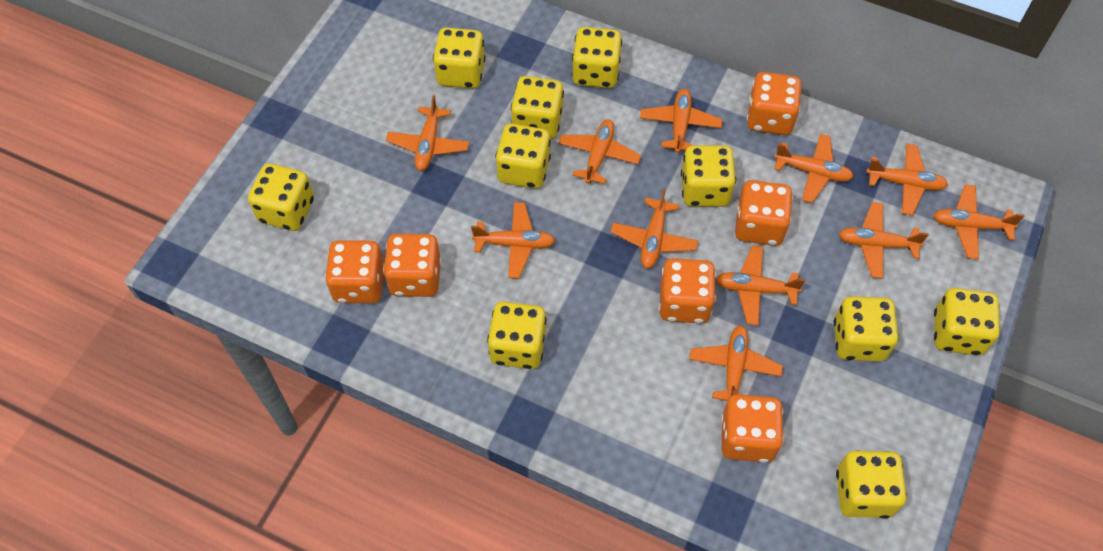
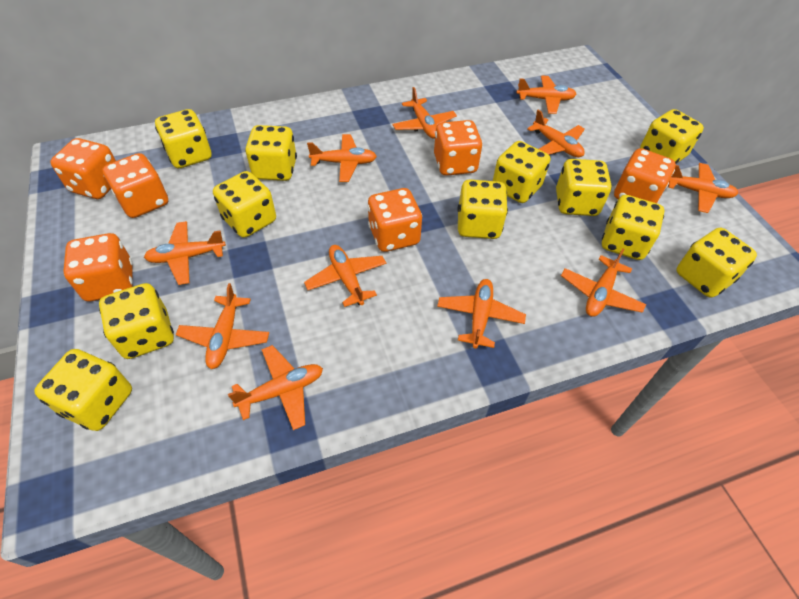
yellow dice: [248,163,314,231] [433,27,485,89] [487,301,547,369] [495,124,551,189] [511,76,564,139] [572,27,622,88] [681,146,736,207] [834,296,899,362] [836,450,907,519] [934,288,1000,356] = 10 -> [34,349,132,431] [99,283,174,359] [155,109,211,168] [213,171,276,238] [245,125,297,181] [458,180,508,239] [493,141,550,203] [556,159,611,216] [602,195,665,260] [640,109,704,164] [676,228,757,298] = 11

